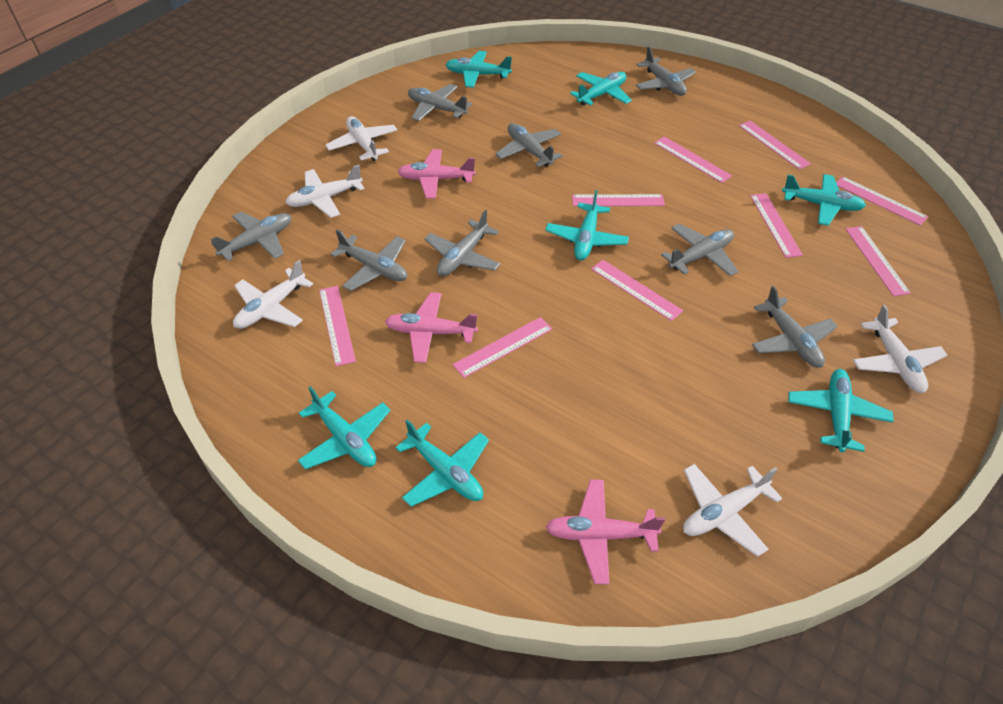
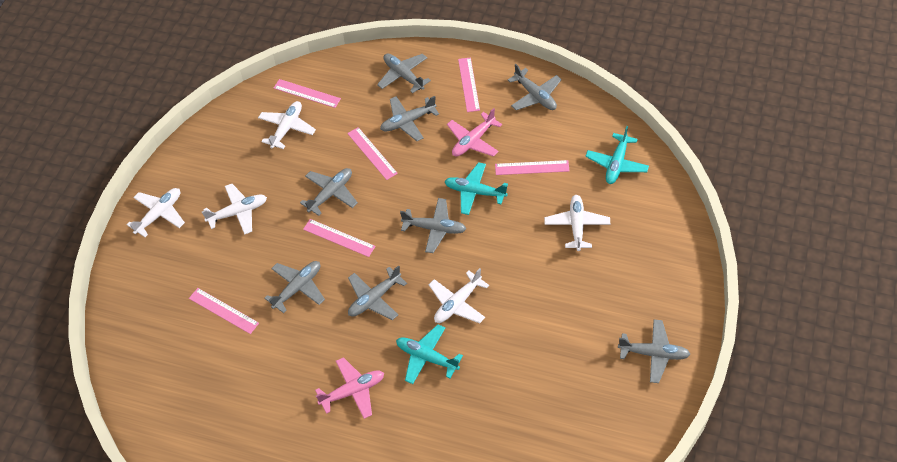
pink plane: [385,292,478,363] [397,149,476,199] [546,480,665,585] = 3 -> [315,357,384,419] [447,108,502,157] = 2
pink ruler: [319,286,356,366] [453,317,552,378] [572,194,665,206] [591,260,683,321] [654,136,732,183] [739,121,811,169] [750,193,803,258] [836,176,928,225] [846,226,911,296] = 9 -> [189,288,259,334] [274,79,341,108] [303,219,376,257] [347,127,398,180] [458,57,480,112] [495,160,569,175] = 6
turquoise plane: [298,386,390,469] [395,419,489,507] [446,51,512,88] [545,190,629,260] [570,72,632,106] [782,174,866,226] [788,369,894,452] = 7 -> [396,324,463,384] [444,162,508,215] [585,126,649,184] = 3

